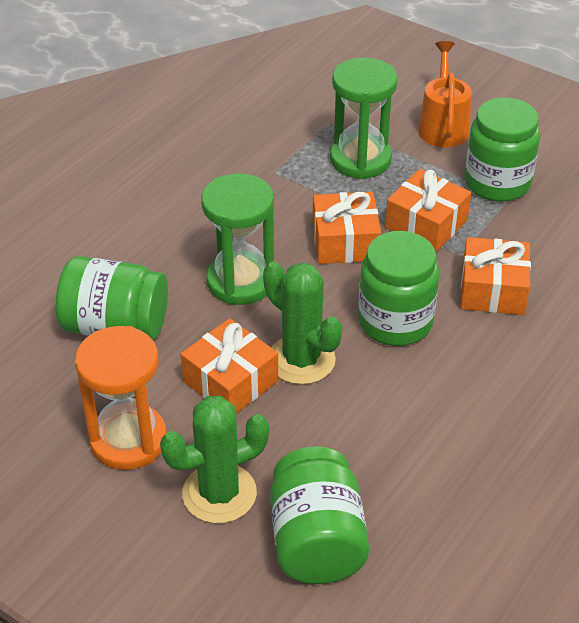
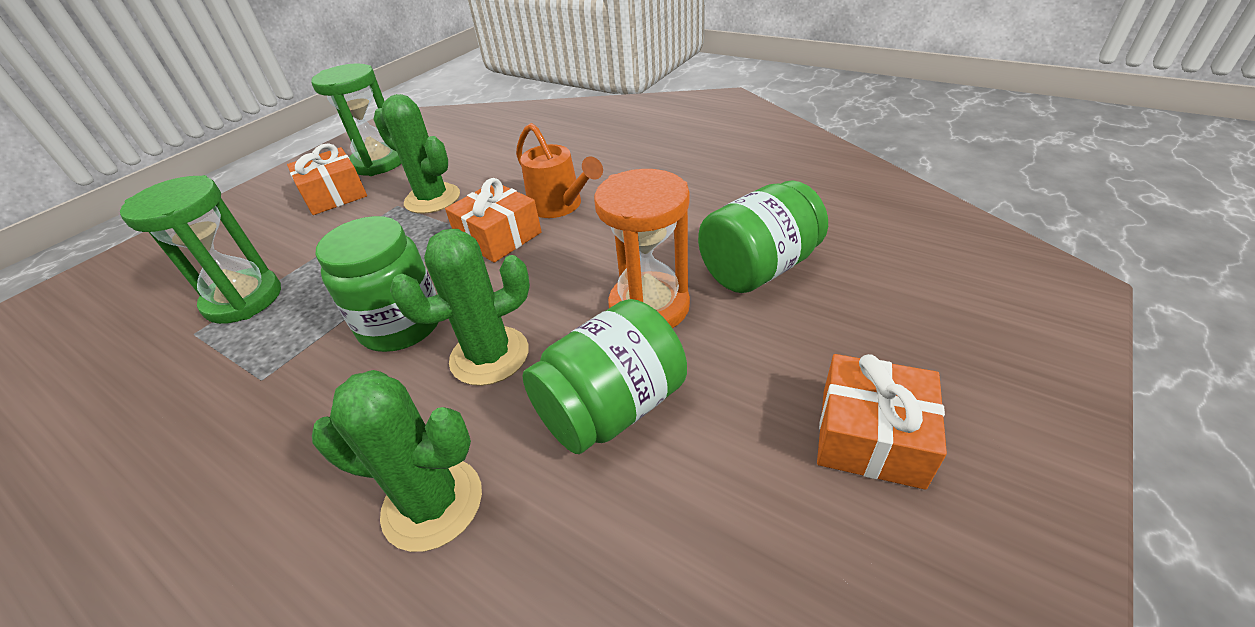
green cactus: [160,396,269,523] [263,261,342,385] = 2 -> [312,370,482,552] [373,94,460,214] [390,229,530,386] = 3
green jar: [56,256,168,340] [270,446,369,584] [358,231,439,346] [465,97,540,202] = 4 -> [315,216,439,352] [522,299,687,454] [698,181,828,293] = 3
orange gift: [181,318,278,413] [313,192,381,264] [385,169,471,252] [460,237,531,315] = 4 -> [287,143,367,215] [445,178,542,263] [817,354,947,490] = 3

